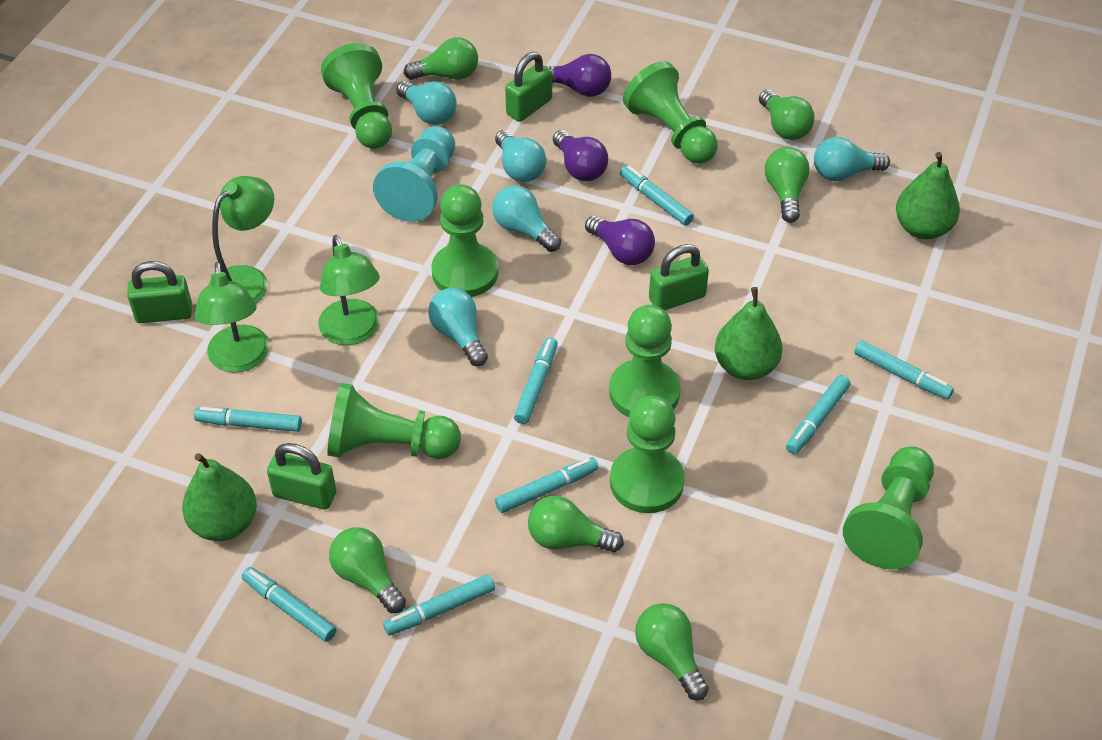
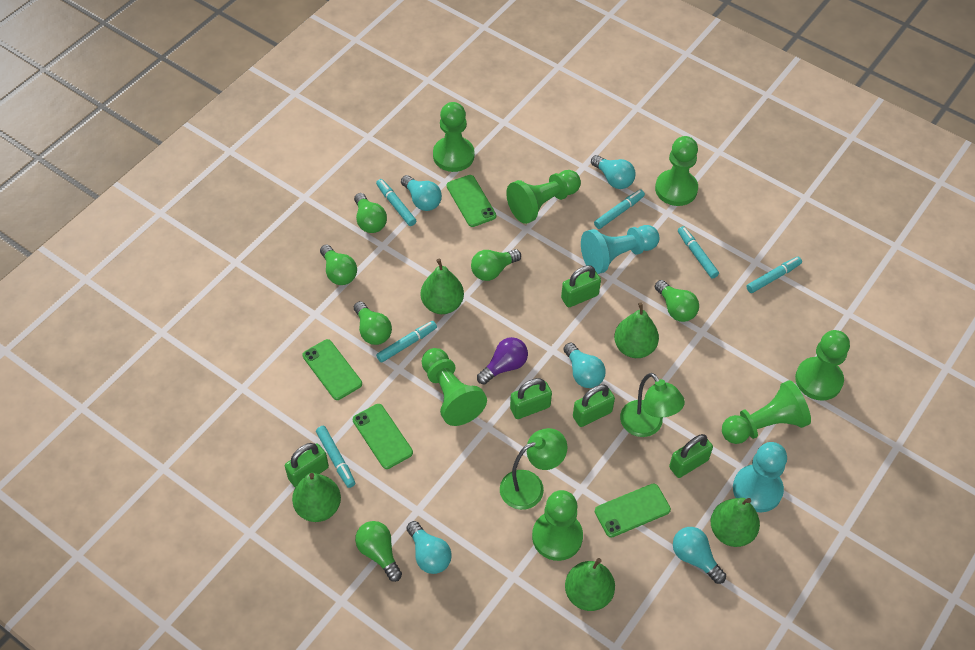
green lamp: [195,262,269,373] [209,176,274,303] [318,235,380,345] = 3 -> [500,428,568,510] [620,373,685,437] = 2
green padlock: [127,261,192,323] [267,443,336,509] [505,52,552,122] [649,244,709,310] = 4 -> [285,443,329,488] [510,378,552,419] [561,265,601,307] [573,384,615,427] [669,434,713,478] = 5
green pear: [182,453,257,541] [715,287,783,380] [896,152,960,239] = 3 -> [292,473,341,522] [421,258,464,314] [565,558,615,611] [614,302,659,358] [711,498,760,547] = 5
green phone: none = 0 -> [303,339,362,400] [353,404,413,469] [447,175,496,227] [595,483,671,538] = 4
purple light bulb: [545,54,611,97] [553,130,608,181] [585,216,655,265] = 3 -> [477,337,528,385] = 1
turquoise marker: [194,407,302,432] [242,567,337,642] [383,574,495,635] [495,457,598,513] [514,337,558,424] [620,165,694,226] [786,375,851,454] [854,340,954,400] = 8 -> [316,426,355,488] [376,179,416,226] [376,321,437,363] [594,190,645,229] [678,226,719,279] [747,257,802,293] = 6
turquoise pawn: [373,126,455,222] = 1 -> [581,225,659,274] [733,442,787,512] = 2

